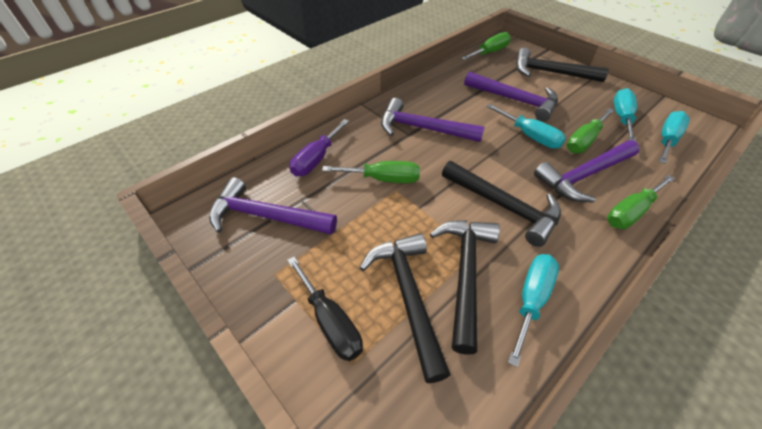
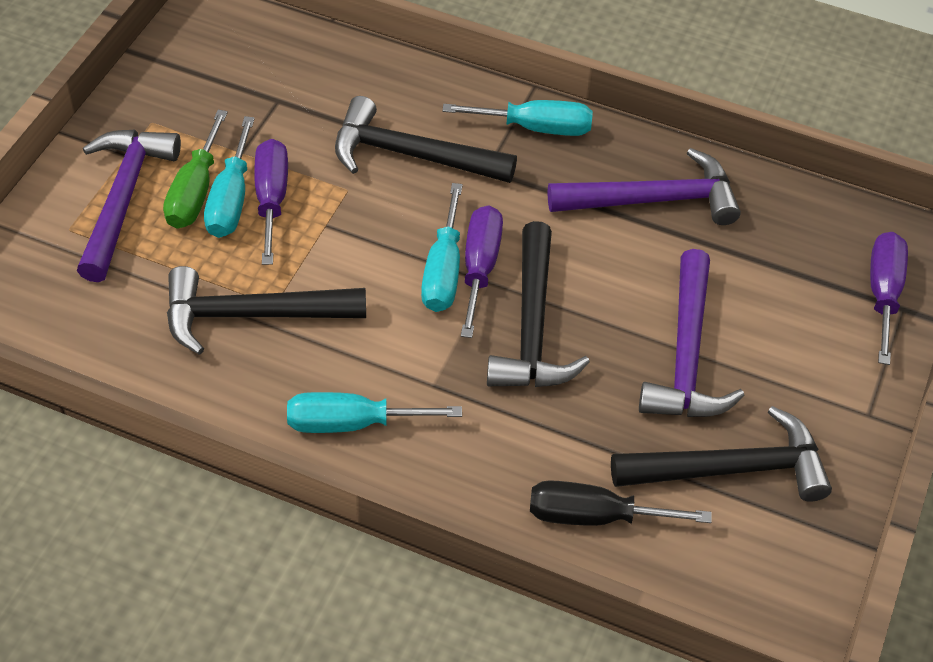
green screwdriver: [322,161,420,183] [461,32,511,60] [566,108,615,153] [607,175,675,229] = 4 -> [163,110,228,229] = 1
purple hammer: [209,177,337,235] [381,98,484,142] [464,71,558,121] [534,140,640,203] = 4 -> [77,130,181,282] [548,148,741,225] [639,249,745,417] = 3
purple screwdriver: [289,119,349,177] = 1 -> [254,139,288,265] [461,205,503,338] [870,232,908,365] = 3

